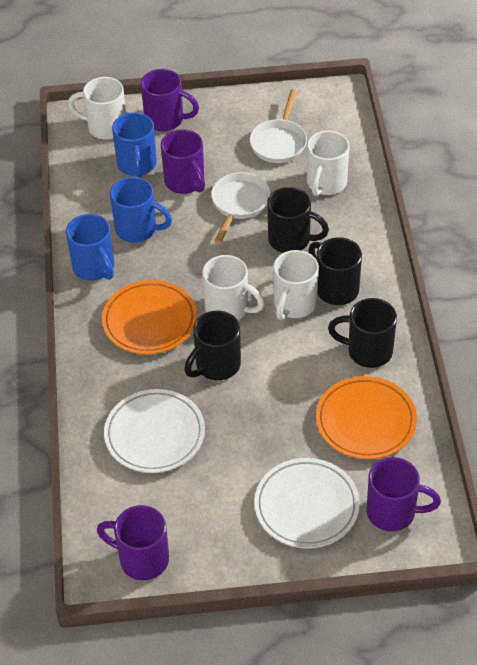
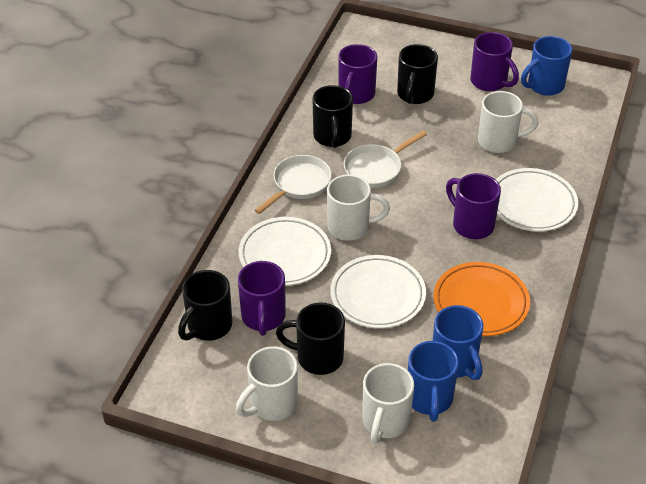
orange plate: [102,280,197,355] [316,376,417,459] = 2 -> [433,262,530,336] = 1
white plate: [104,389,205,473] [254,458,360,548] = 2 -> [239,217,331,286] [330,255,426,329] [496,168,578,232] = 3

